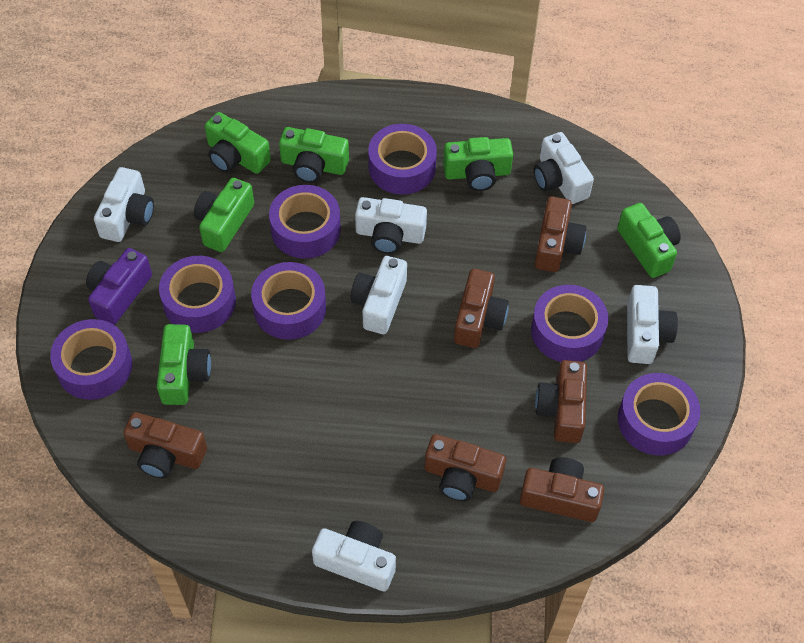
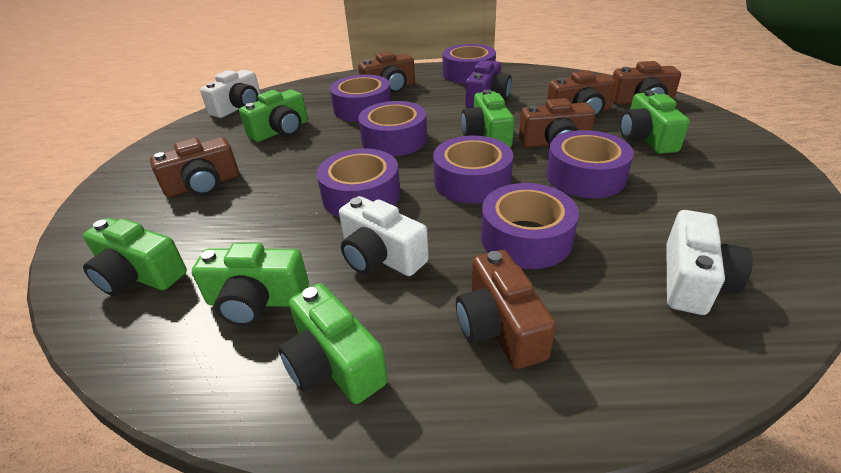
white camera: [94,167,154,242] [312,521,396,591] [351,256,407,334] [355,197,427,254] [533,132,594,204] [627,285,678,364] = 6 -> [200,70,261,118] [339,196,429,276] [666,210,753,315] = 3

